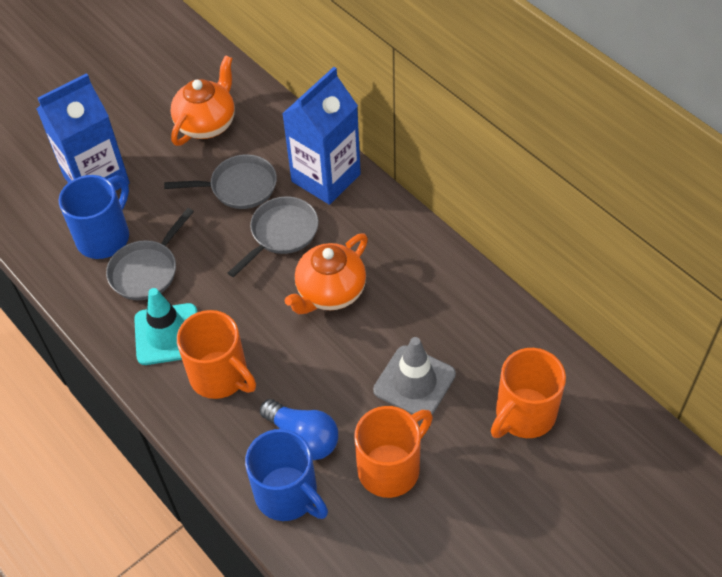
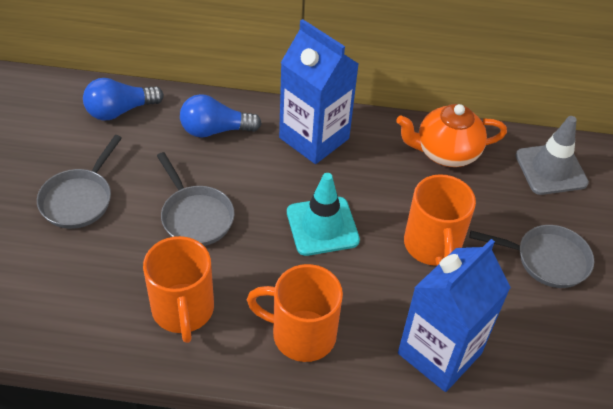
blue light bulb: [260,399,338,460] = 1 -> [83,78,164,120] [180,94,262,138] = 2
blue mug: [59,175,129,259] [245,429,328,521] = 2 -> none = 0
orange teapot: [171,55,235,146] [285,233,368,314] = 2 -> [396,104,507,167] = 1

